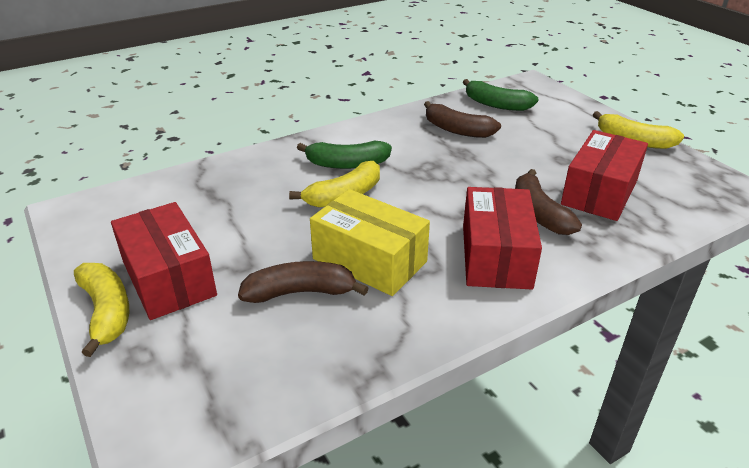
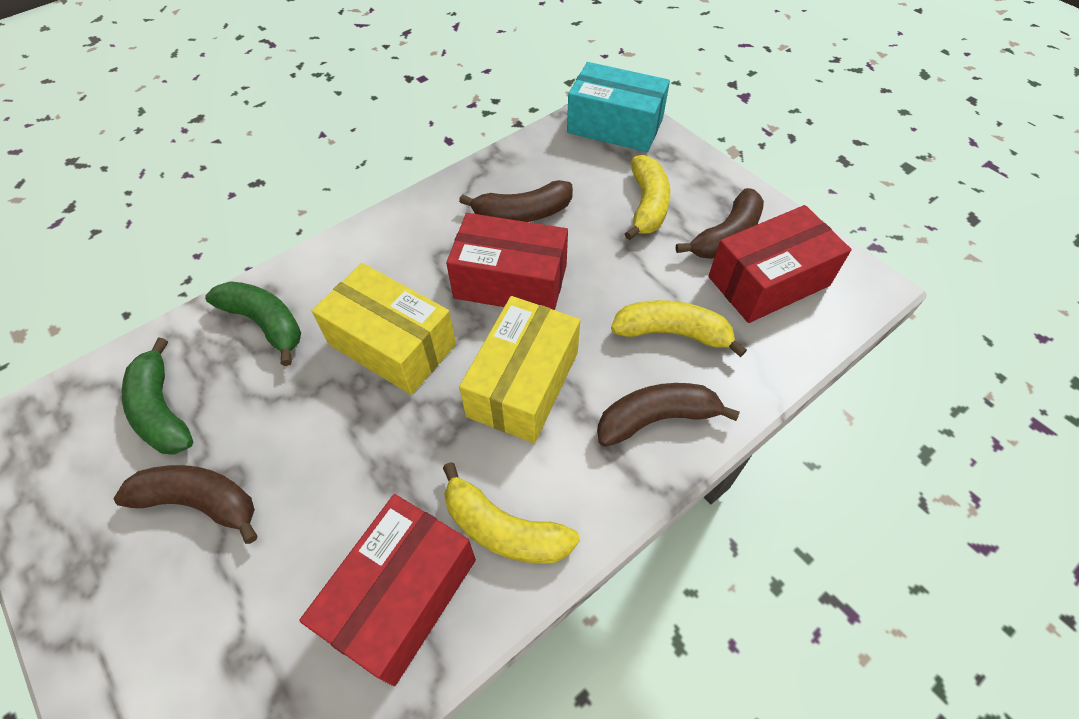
brown banana: [238,261,369,303] [424,101,501,138] [515,169,582,235] = 3 -> [114,465,257,544] [459,180,573,222] [597,383,740,447] [676,188,764,259] = 4
turquoise box: none = 0 -> [567,62,670,152] = 1
yellow box: [310,189,430,296] = 1 -> [312,263,456,395] [459,296,580,443] = 2

